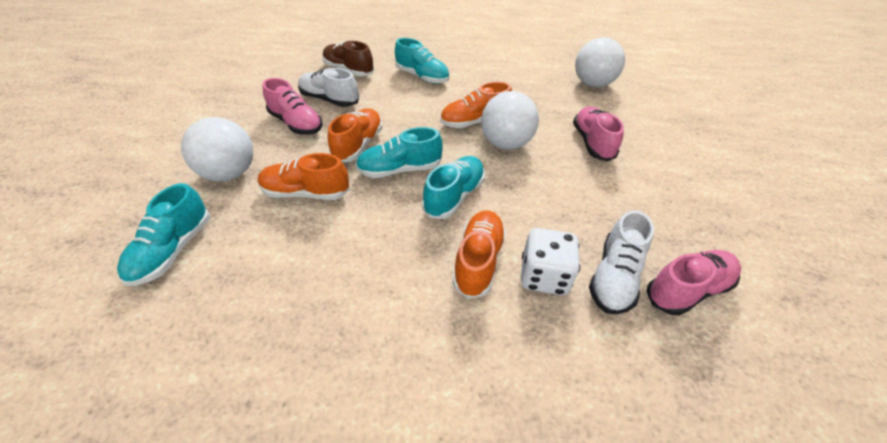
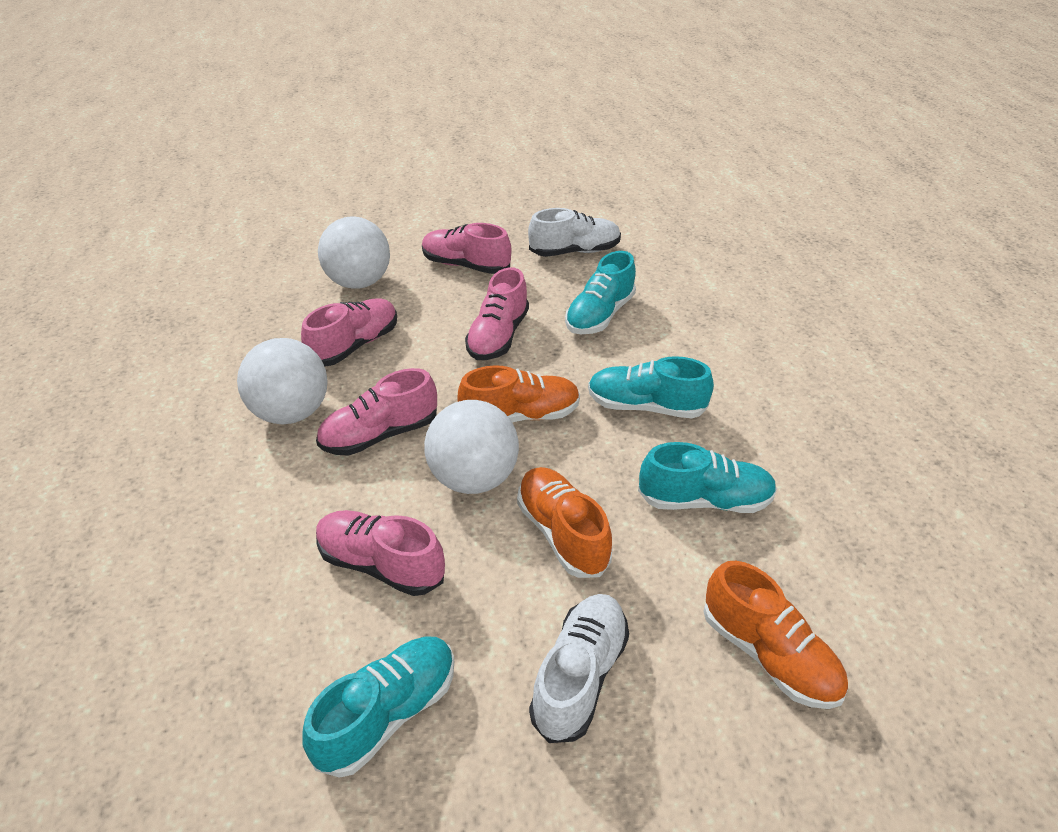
brown shoe: [322,41,374,76] = 1 -> none = 0
orange shoe: [258,153,350,200] [328,108,382,162] [440,82,512,128] [452,210,506,299] = 4 -> [457,365,580,422] [517,467,612,578] [703,561,848,709] = 3
pink shoe: [263,78,322,135] [573,106,624,162] [646,250,741,316] = 3 -> [301,299,397,366] [316,368,437,456] [316,510,445,596] [422,223,511,274] [465,267,529,360] = 5
white dice: [521,228,580,295] = 1 -> none = 0

